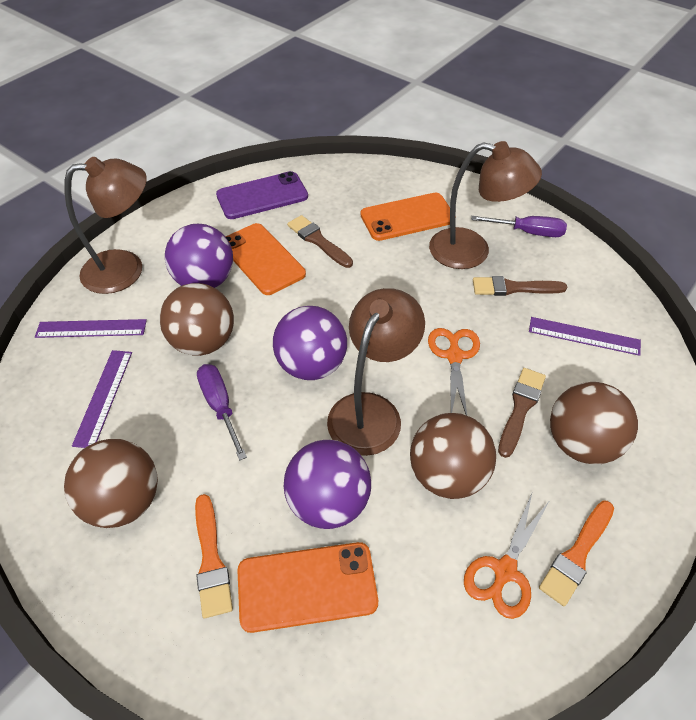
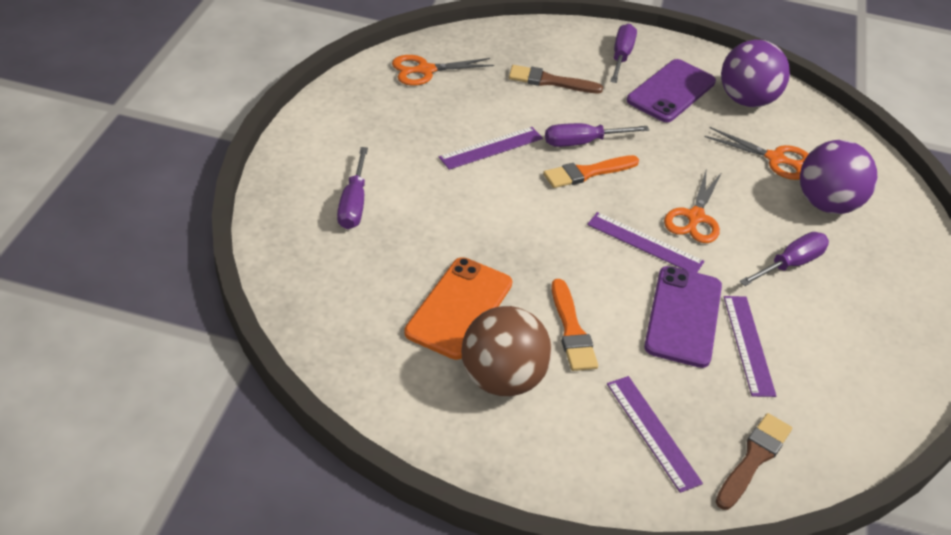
brown ball: [64,439,158,528] [159,283,234,356] [410,413,496,499] [550,382,638,464] = 4 -> [461,306,552,397] = 1
brown brush: [287,215,353,268] [473,276,567,296] [498,368,546,458] = 3 -> [509,65,603,93] [716,413,792,510] = 2
brown lamp: [64,157,147,294] [327,288,425,456] [429,141,542,269] = 3 -> none = 0
orange phone: [225,223,306,295] [237,542,378,633] [361,193,456,241] = 3 -> [404,257,512,360] = 1
orange scissors: [428,328,480,416] [464,494,549,619] = 2 -> [392,55,494,86] [664,168,722,243] [705,127,809,180] = 3
purple ball: [165,224,233,288] [273,306,347,380] [284,440,371,529] = 3 -> [721,40,790,107] [800,140,878,214] = 2
purple phone: [216,171,308,219] = 1 -> [627,59,716,122] [644,266,722,368] = 2
purple ruler: [35,319,147,338] [72,350,132,448] [529,317,641,356] = 3 -> [439,127,543,170] [587,212,705,273] [607,376,703,493] [724,296,776,397] = 4
purple screwdriver: [197,364,247,460] [471,216,567,237] = 2 -> [337,147,368,229] [545,123,649,147] [610,24,637,83] [740,232,829,286] = 4

